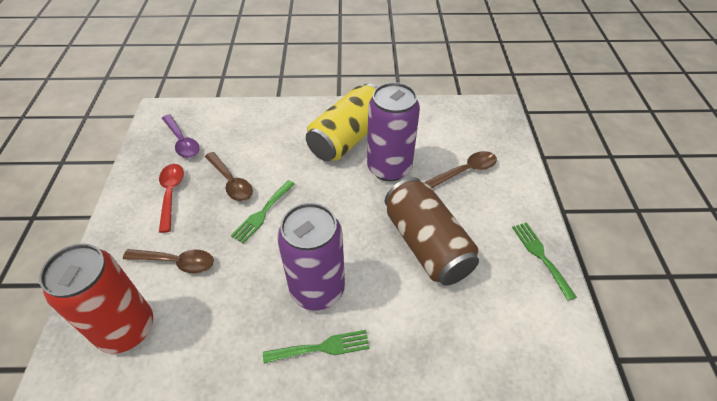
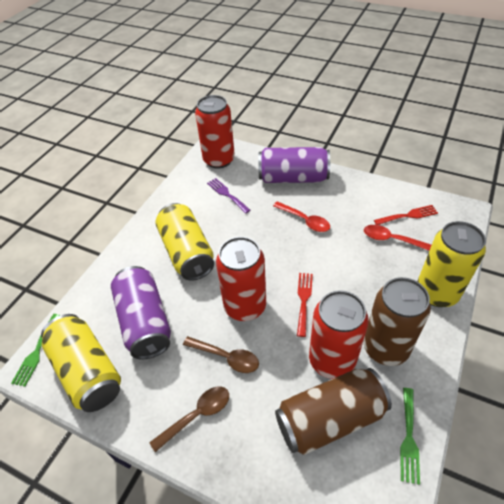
brown can: [385,177,479,286] = 1 -> [275,368,392,455] [363,277,431,366] = 2
brown spoon: [123,249,214,273] [205,152,253,201] [425,151,497,188] = 3 -> [149,386,229,452] [183,336,259,373] = 2
green fork: [231,180,295,244] [263,330,370,363] [512,222,577,301] = 3 -> [11,314,60,387] [400,388,420,485] = 2
purple fork: none = 0 -> [207,178,251,214] = 1
purple spoon: [162,114,199,158] = 1 -> none = 0
red can: [39,243,153,354] = 1 -> [195,95,235,169] [216,237,266,321] [309,290,369,379] = 3
red fork: none = 0 -> [297,273,313,337] [374,205,438,225] = 2
red spoon: [159,164,184,233] = 1 -> [273,201,330,232] [364,225,431,251] = 2
yellow can: [306,84,377,161] = 1 -> [41,314,121,412] [156,203,214,281] [417,221,486,307] = 3

